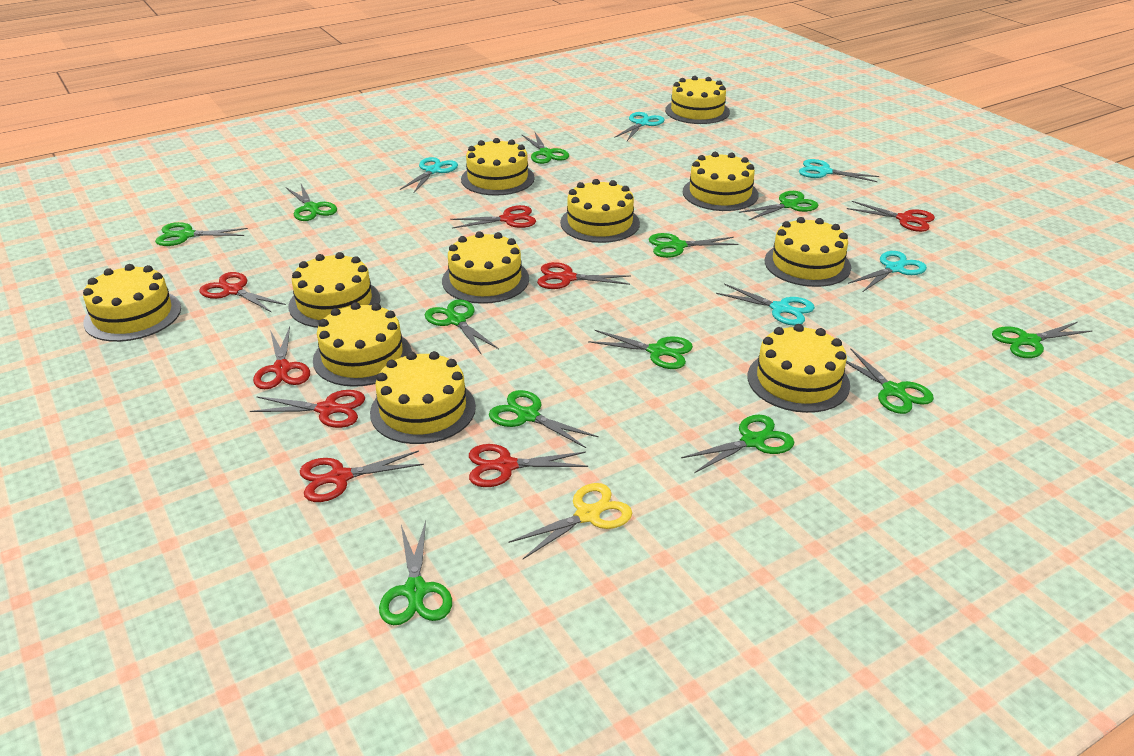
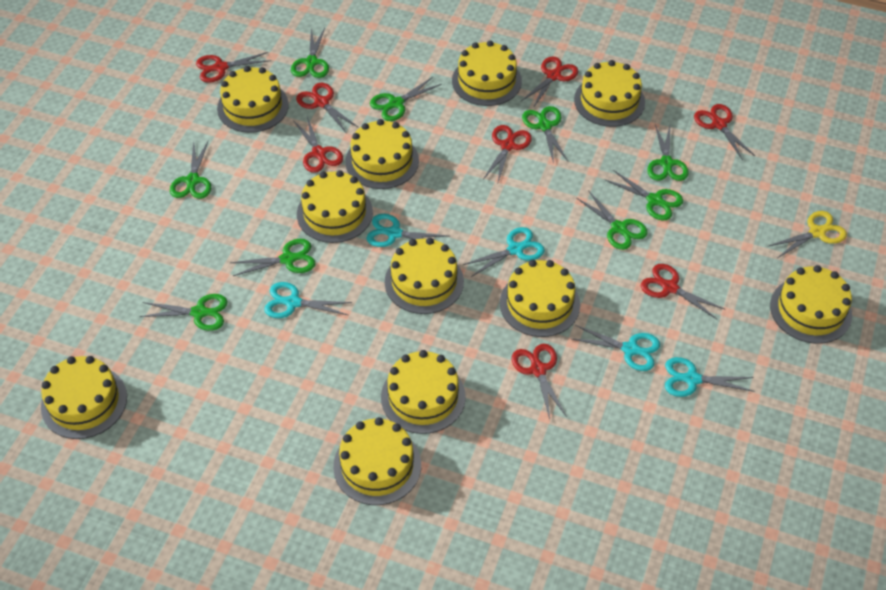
green scissors: [155,222,248,246] [286,184,337,221] [379,521,452,625] [425,300,499,354] [489,390,599,448] [522,132,569,164] [588,330,693,369] [649,233,738,258] [681,415,794,473] [739,191,818,221] [846,348,934,414] [992,322,1092,358] = 12 -> [140,294,228,331] [170,140,211,199] [230,239,316,276] [291,28,329,78] [370,77,442,121] [522,106,568,164] [577,190,648,250] [605,170,683,220] [647,124,689,181] = 9

